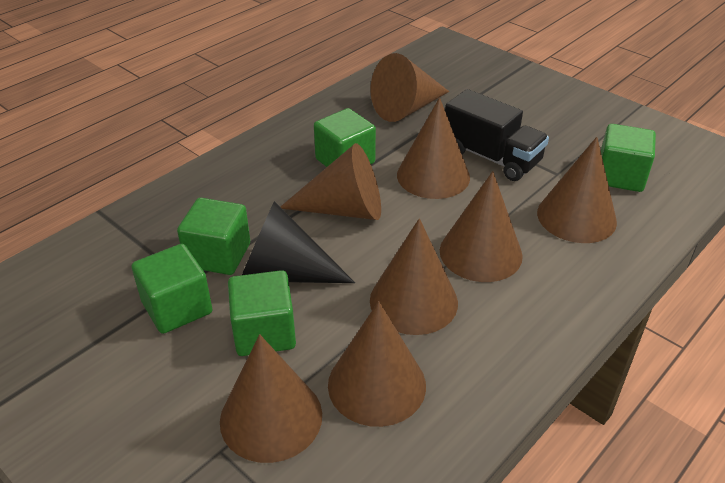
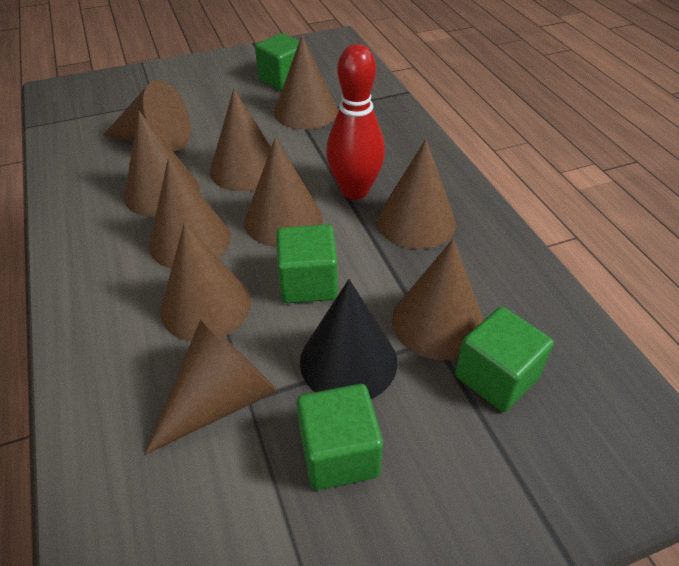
black truck: [445,89,549,181] = 1 -> none = 0
brown cone: [220,334,322,463] [280,143,381,220] [328,301,426,427] [370,53,449,122] [370,218,458,335] [397,97,470,199] [440,171,523,282] [537,137,617,243] = 8 -> [104,80,191,151] [124,111,200,217] [144,319,278,455] [149,158,231,269] [160,223,251,341] [210,89,271,192] [244,137,323,247] [274,35,338,130] [377,139,456,249] [392,239,484,360] = 10
green cube: [132,244,212,334] [177,198,250,275] [228,270,296,356] [314,108,376,167] [601,124,656,192] = 5 -> [255,33,299,91] [276,224,338,303] [296,384,383,490] [455,307,554,412] = 4
red bowling pin: none = 0 -> [326,44,385,199] = 1

